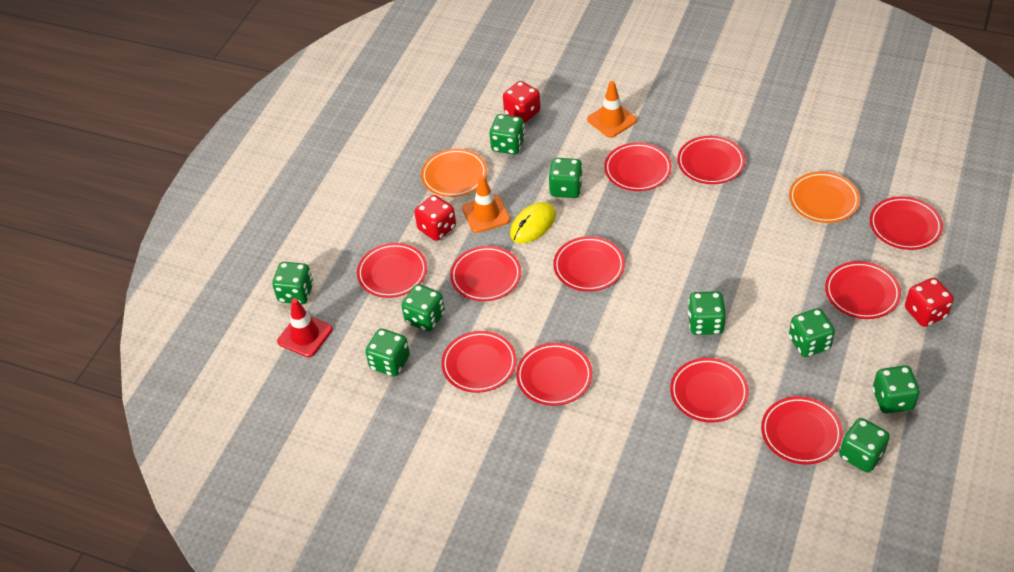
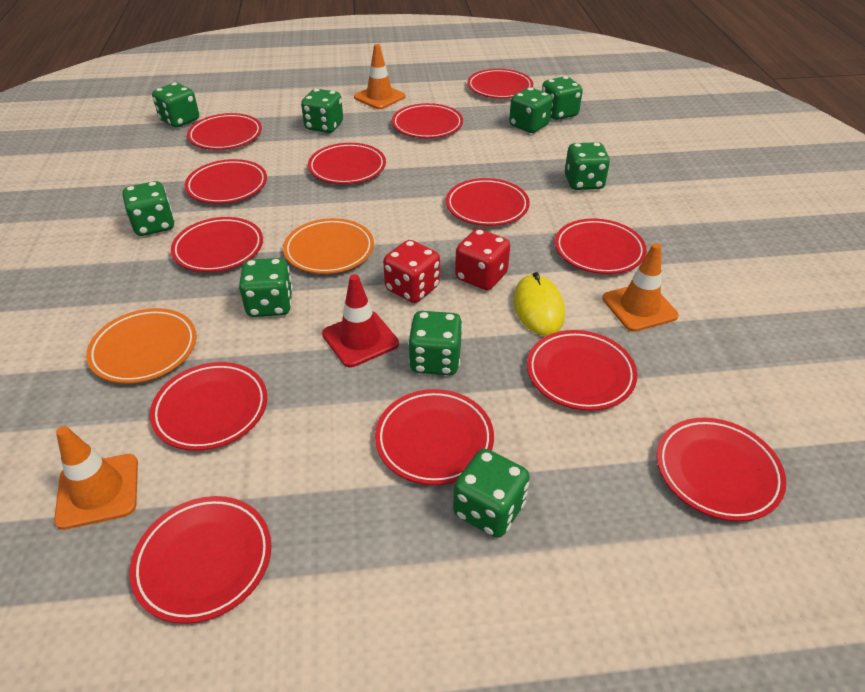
orange traffic cone: [462,175,510,233] [587,81,637,138] = 2 -> [54,426,138,530] [354,44,406,109] [602,243,679,332] = 3
red dice: [414,195,456,241] [503,81,541,123] [905,278,954,327] = 3 -> [383,240,440,303] [455,229,510,290] = 2
red plate: [357,243,427,298] [441,331,517,393] [450,246,521,301] [516,343,592,406] [553,236,625,291] [604,142,672,191] [670,358,749,423] [677,136,745,184] [761,396,843,465] [825,261,901,319] [870,196,943,250] = 11 -> [129,496,271,624] [150,362,267,451] [171,217,263,272] [185,159,267,204] [187,113,262,150] [308,143,386,184] [375,389,494,485] [392,103,463,138] [446,178,530,226] [467,69,533,98] [527,330,637,411] [555,219,647,274] [657,418,786,521] = 13

